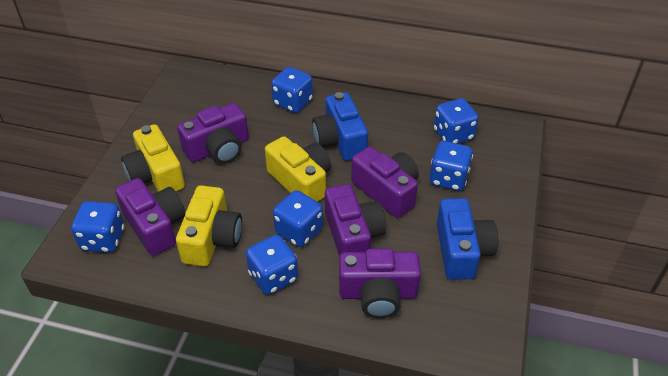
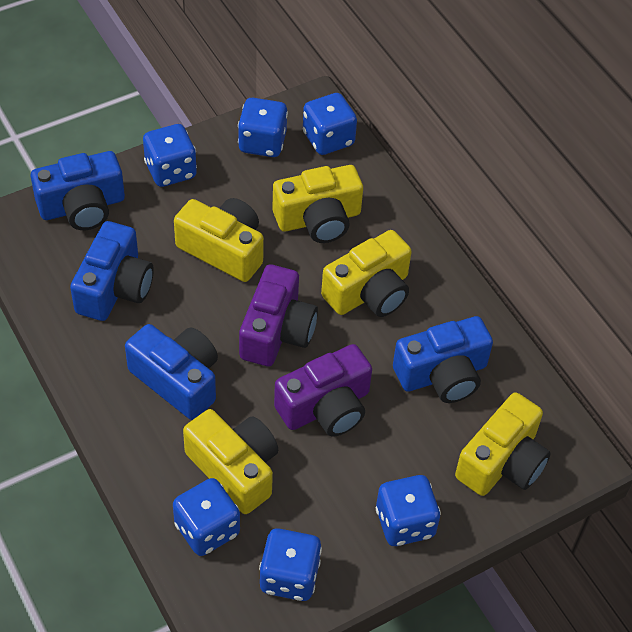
blue camera: [312,92,368,161] [437,198,498,280] = 2 -> [31,151,125,230] [70,221,154,321] [125,324,218,420] [393,316,493,403] = 4
purple camera: [115,178,185,256] [177,103,249,164] [325,184,386,257] [339,249,421,318] [351,146,419,218] = 5 -> [239,264,318,366] [274,344,372,437] = 2
yellow camera: [121,124,185,192] [176,185,242,266] [265,136,331,202] = 3 -> [174,198,264,282] [183,409,278,514] [272,165,363,243] [321,230,412,317] [455,392,551,496] = 5

